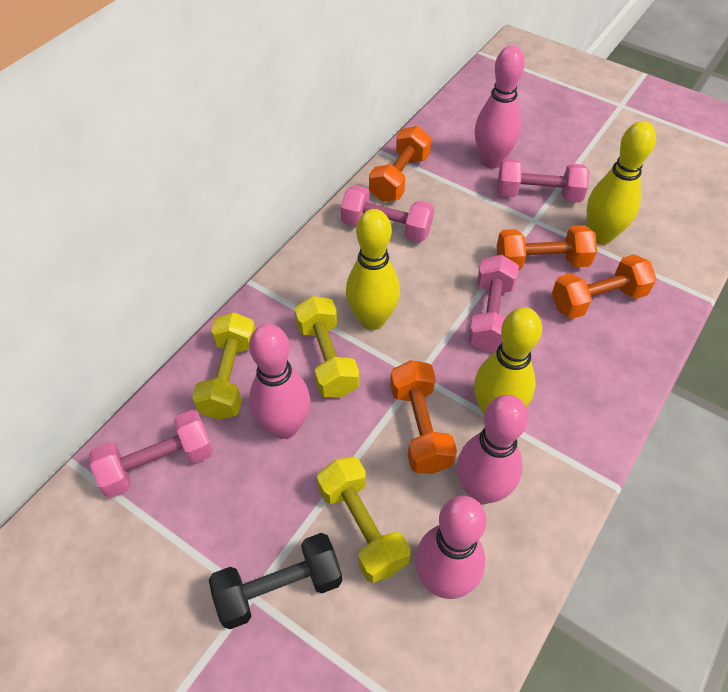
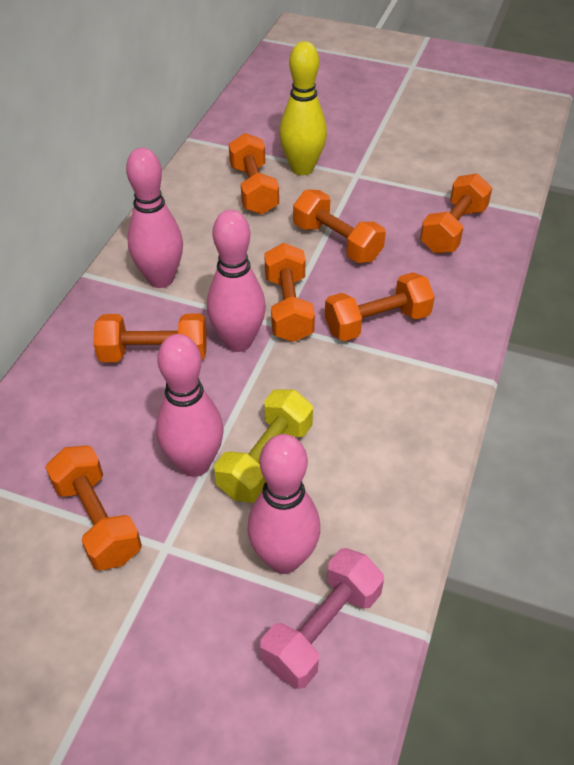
black dumbbell: [209,533,342,629] = 1 -> none = 0
orange dumbbell: [369,126,432,202] [390,360,457,474] [497,225,597,271] [552,254,657,319] = 4 -> [45,446,142,571] [94,314,207,362] [229,133,279,214] [264,243,315,342] [293,190,386,263] [325,272,435,341] [420,173,492,253] = 7
pink dumbbell: [89,410,214,498] [341,185,434,242] [468,255,519,352] [497,158,590,203] = 4 -> [260,548,384,689] = 1
yellow bowling pin: [346,209,400,330] [474,307,542,415] [587,121,656,245] = 3 -> [279,41,327,175] = 1
yellow dumbbell: [192,312,255,420] [294,296,359,398] [317,456,410,583] = 3 -> [214,389,313,503] = 1

